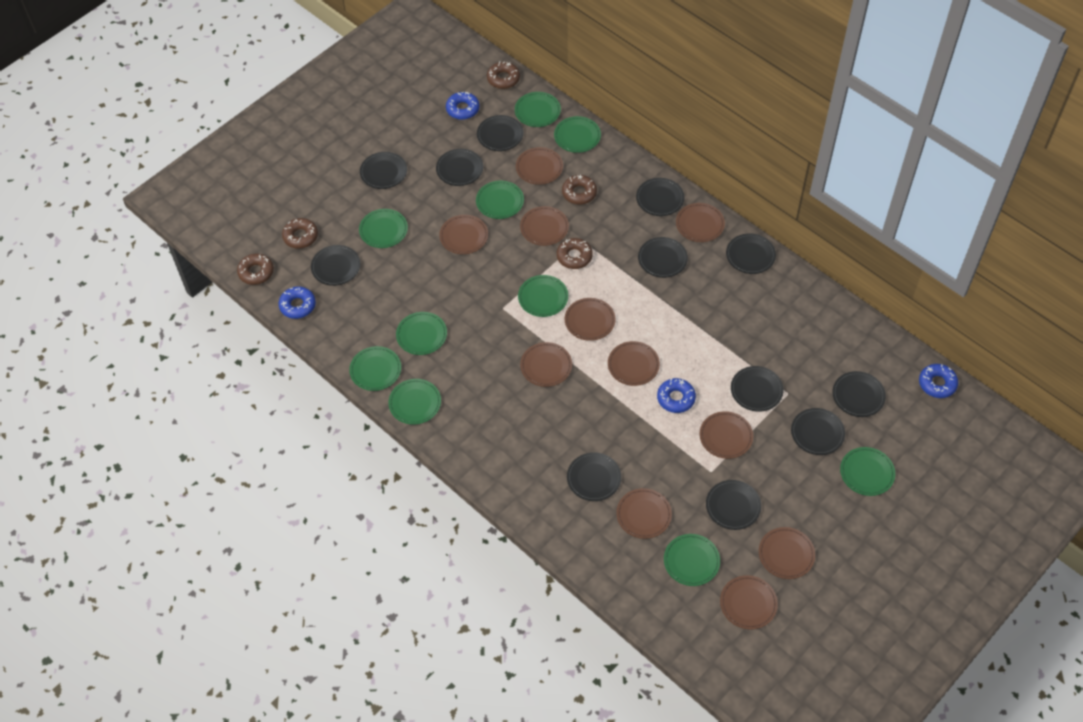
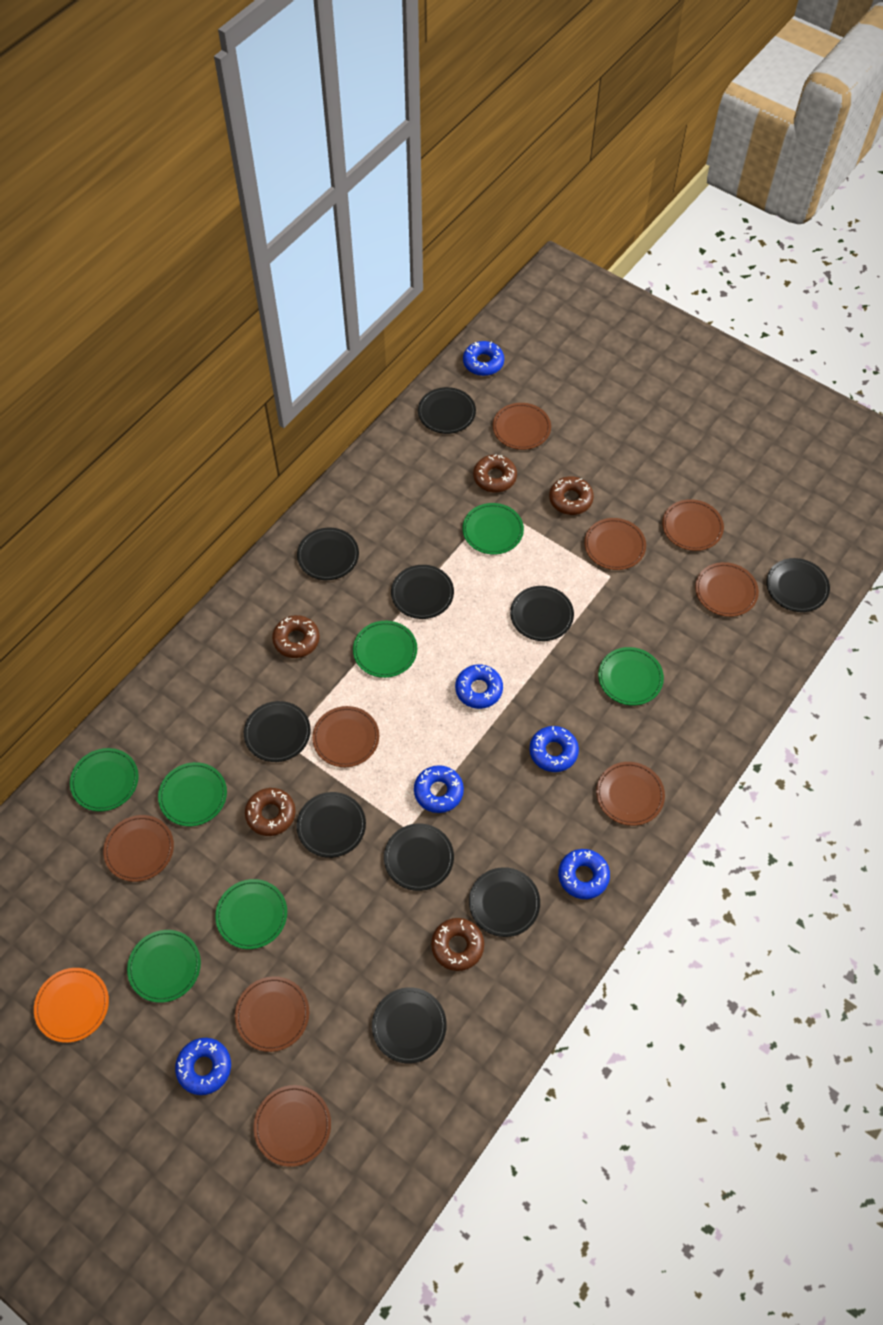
black plate: [311,245,360,286] [360,152,407,189] [436,149,483,186] [477,115,523,151] [567,452,621,501] [636,178,685,216] [638,237,688,278] [706,480,761,530] [726,234,776,274] [731,366,784,412] [791,408,845,455] [832,371,886,417] = 12 -> [244,701,311,762] [296,792,366,858] [297,528,359,580] [372,987,447,1063] [384,824,454,891] [391,565,454,619] [418,387,476,434] [469,867,540,937] [510,586,574,641] [766,558,830,612] = 10
blue donut: [279,286,316,319] [446,91,479,120] [657,378,696,413] [919,364,958,398] = 4 -> [175,1038,231,1095] [414,765,464,813] [455,664,503,709] [463,341,504,376] [529,726,579,772] [558,849,610,899] = 6
brown plate: [439,215,488,254] [516,147,563,185] [520,206,569,246] [520,342,572,387] [565,298,616,341] [608,341,660,386] [616,488,672,539] [676,203,725,242] [699,411,753,459] [720,575,778,629] [759,527,815,579] = 11 -> [103,815,174,882] [235,976,309,1052] [253,1085,331,1167] [312,706,379,767] [493,403,551,450] [584,518,646,570] [596,762,665,826] [662,499,724,551] [695,562,759,617] = 9
green plate: [349,346,401,391] [359,209,408,248] [388,379,441,425] [396,312,447,355] [476,181,524,219] [515,92,561,127] [518,275,568,317] [554,116,601,153] [664,534,720,586] [840,447,895,496] = 10 -> [70,748,139,811] [127,930,201,1003] [158,762,227,826] [215,879,287,949] [353,621,417,678] [463,503,524,554] [598,647,664,705] = 7
orange plate: none = 0 -> [34,968,109,1043] = 1

